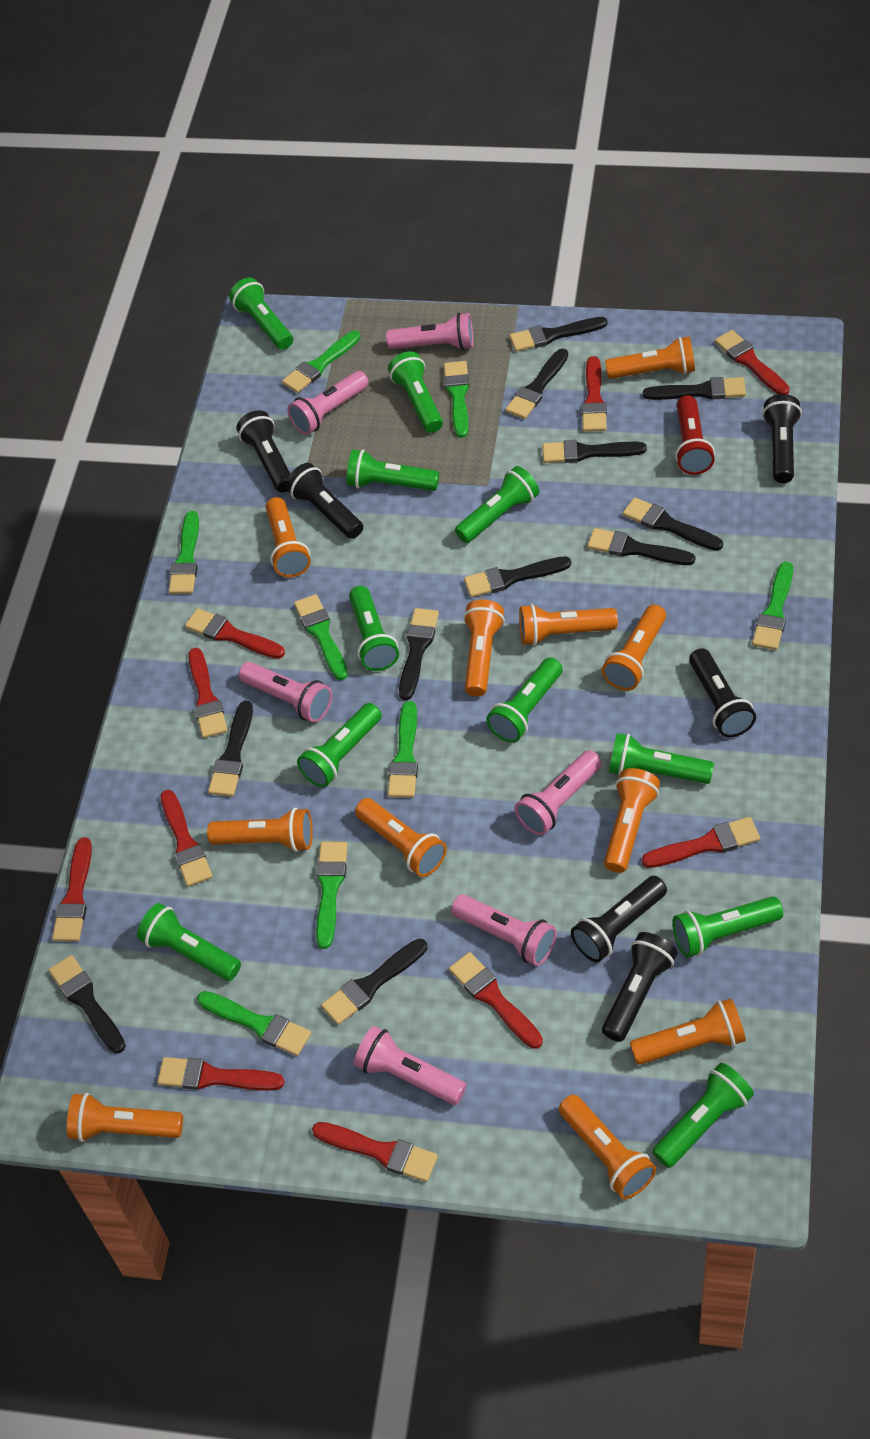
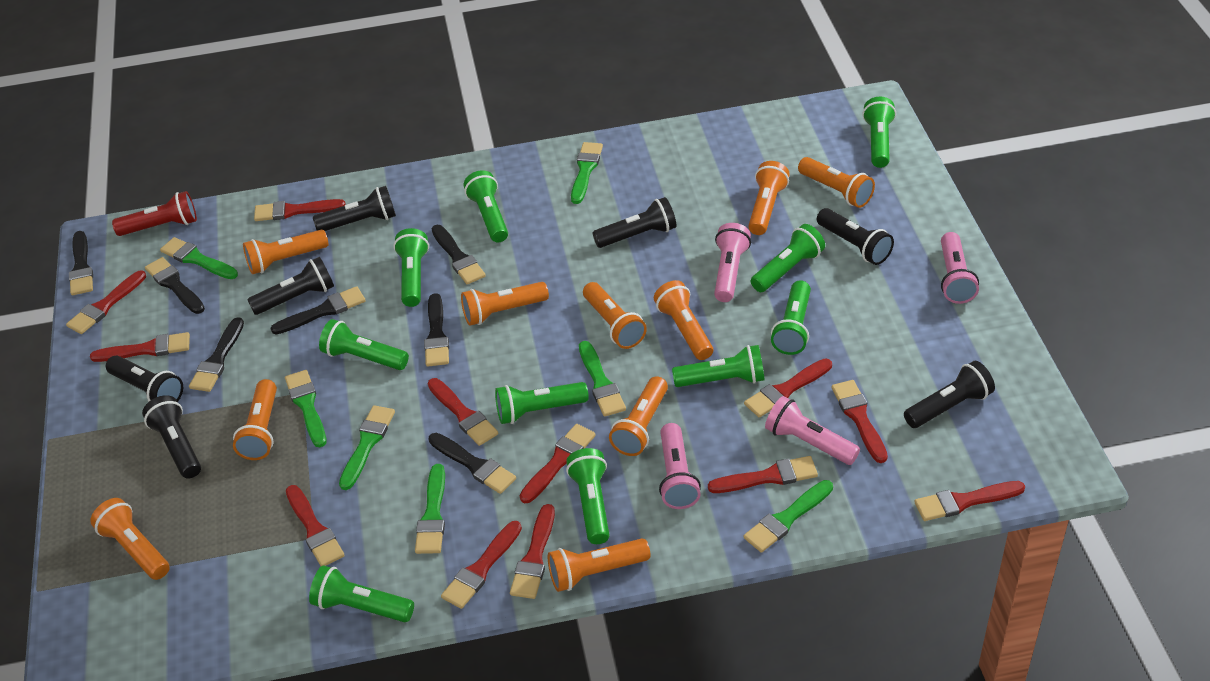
black brush: [49,955,126,1053] [208,701,253,797] [321,939,427,1025] [399,608,439,700] [464,557,571,597] [505,349,568,419] [510,317,607,352] [542,440,647,463] [587,528,695,565] [623,497,723,551] [643,377,746,400] = 11 -> [69,231,93,295] [145,257,205,314] [189,317,244,392] [270,286,366,334] [424,293,449,367] [429,433,516,494] [431,225,486,284] = 7
black flashlight: [236,410,290,492] [286,463,363,539] [571,876,667,962] [602,932,678,1042] [689,648,756,738] [762,394,802,483] = 6 -> [106,355,183,402] [142,395,201,479] [247,257,334,315] [313,186,396,231] [593,197,677,248] [817,208,894,265] [904,361,995,428] = 7
green brush: [169,511,199,594] [197,991,311,1056] [282,331,360,393] [294,594,348,680] [316,842,348,949] [388,701,418,798] [444,361,469,438] [752,561,793,650] = 8 -> [160,237,238,279] [285,370,326,447] [339,405,395,490] [415,464,445,554] [571,142,603,204] [579,341,626,417] [744,480,833,552] = 7
green flashlight: [137,903,241,981] [229,278,293,350] [297,703,382,787] [347,450,439,491] [349,586,399,671] [388,351,443,433] [455,466,539,543] [486,657,563,743] [609,733,714,784] [652,1063,754,1168] [673,896,783,957] = 11 -> [309,565,414,622] [319,319,409,370] [393,228,429,307] [464,170,508,242] [495,382,589,424] [566,448,610,544] [672,345,765,387] [751,224,825,292] [771,280,811,355] [862,97,896,168] = 10
orange flashlight: [67,1093,183,1142] [207,808,313,852] [266,497,311,577] [355,798,447,877] [463,600,505,696] [519,604,618,646] [559,1095,656,1199] [602,604,666,691] [604,768,660,873] [605,336,695,379] [630,998,746,1065] = 11 -> [90,498,170,580] [233,379,277,460] [243,230,329,274] [461,282,549,326] [548,538,650,592] [583,282,647,349] [609,376,668,456] [654,280,713,360] [748,161,790,235] [798,157,875,208] = 10
pink flashlight: [239,662,332,722] [287,371,369,435] [354,1026,467,1105] [386,313,474,350] [451,894,557,966] [515,750,602,835] = 6 -> [659,423,701,509] [714,223,751,302] [765,396,860,465] [941,232,979,304] = 4
red brush: [52,837,92,942] [157,1057,284,1091] [161,790,212,887] [185,608,285,659] [188,648,227,738] [312,1122,438,1182] [449,952,543,1049] [582,356,607,432] [642,817,760,868] [715,330,790,395] = 10 -> [66,270,146,334] [90,332,190,362] [254,199,346,221] [286,485,345,566] [428,378,498,446] [441,521,522,609] [510,504,555,599] [519,424,596,503] [708,456,818,493] [744,359,832,417] [832,380,888,463] [914,481,1025,521] = 12

